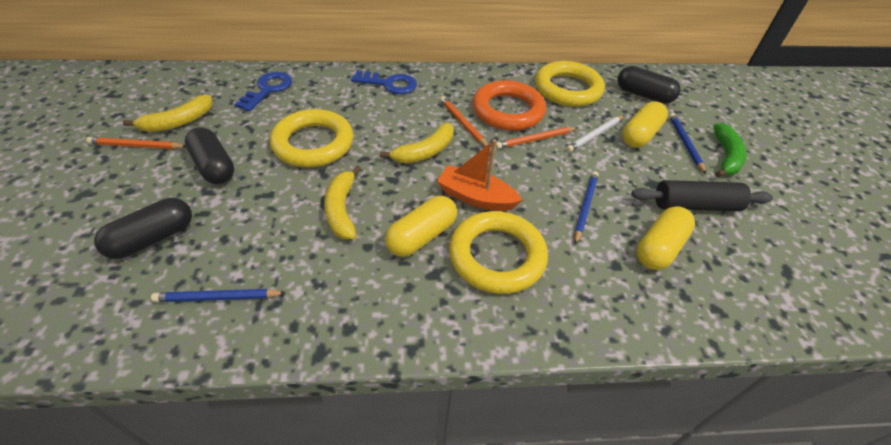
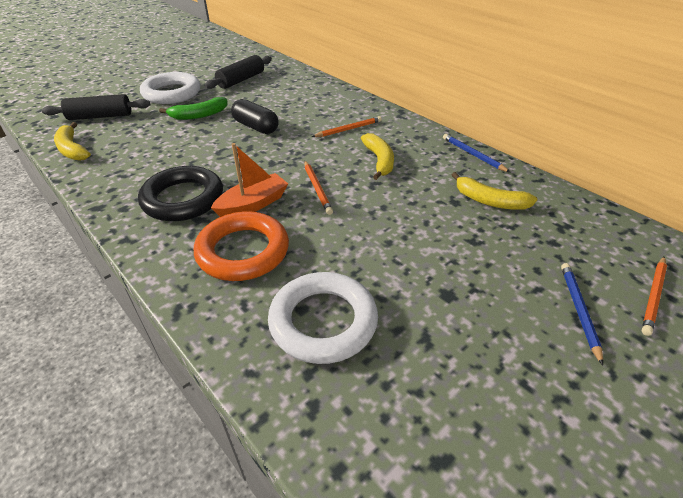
black capsule: [94,198,192,259] [184,127,234,184] [617,66,681,104] = 3 -> [231,99,278,134] = 1
black ring: none = 0 -> [138,166,223,221] = 1
black rolling pin: [631,180,773,211] = 1 -> [41,94,150,120] [205,55,272,89] = 2
blue key: [234,72,292,112] [351,70,417,94] = 2 -> none = 0
blue pencil: [151,289,286,302] [574,171,599,245] [669,113,706,174] = 3 -> [443,134,510,172] [561,263,603,365] = 2
white pencil: [566,115,624,152] = 1 -> none = 0
white ring: none = 0 -> [140,72,200,104] [268,272,378,364] = 2
yellow capsule: [385,196,457,257] [622,101,668,148] [637,206,695,270] = 3 -> none = 0
yellow ring: [270,109,353,167] [449,211,548,294] [535,61,605,107] = 3 -> none = 0

